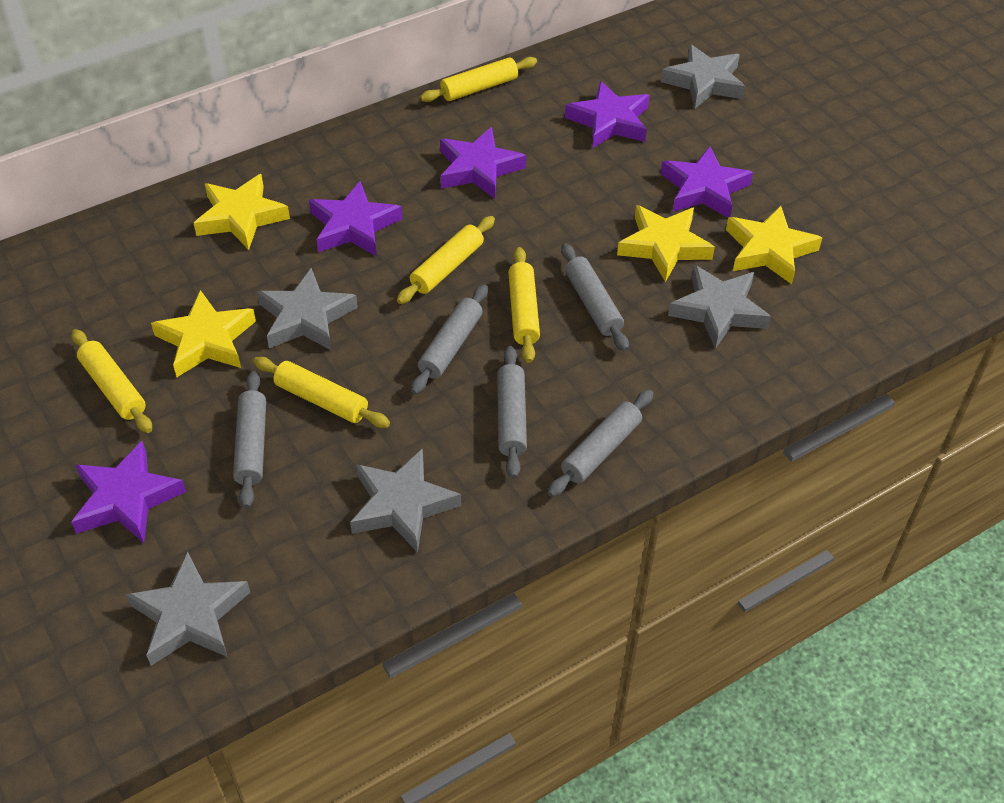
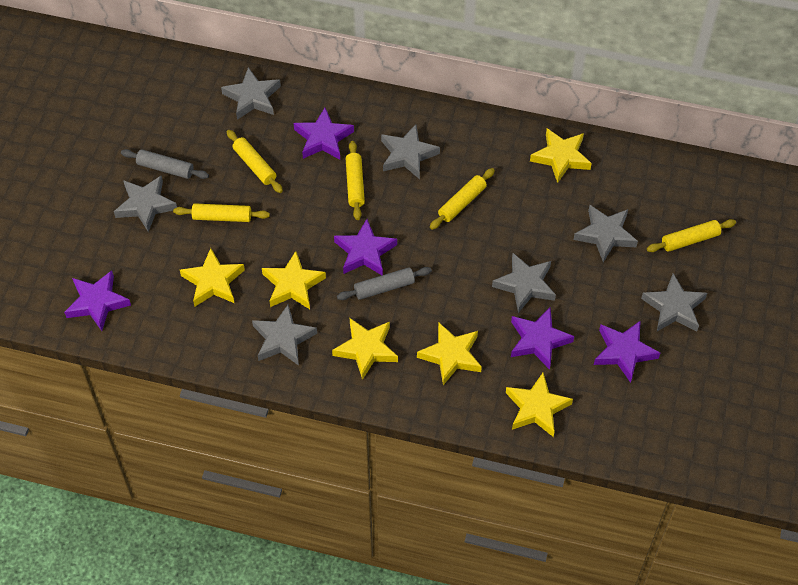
grey rolling pin: [233,371,266,508] [411,284,488,394] [497,346,527,478] [548,390,654,497] [561,243,629,352] = 5 -> [121,149,209,179] [337,267,432,300] = 2
grey star: [126,551,250,666] [257,268,358,351] [350,448,461,553] [661,44,746,108] [668,265,771,349] = 5 -> [114,176,177,232] [221,67,281,120] [252,304,317,366] [381,124,440,179] [492,253,556,313] [574,205,638,262] [641,273,707,332] = 7
yellow star: [151,290,256,377] [194,174,290,250] [617,205,715,282] [726,206,822,284] = 4 -> [180,248,245,307] [262,251,326,309] [332,318,398,380] [417,323,482,385] [506,373,573,437] [530,128,592,183] = 6

